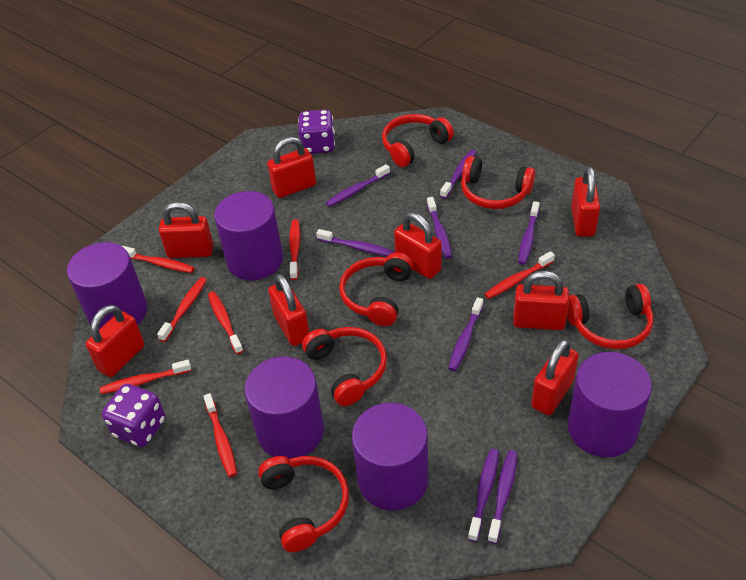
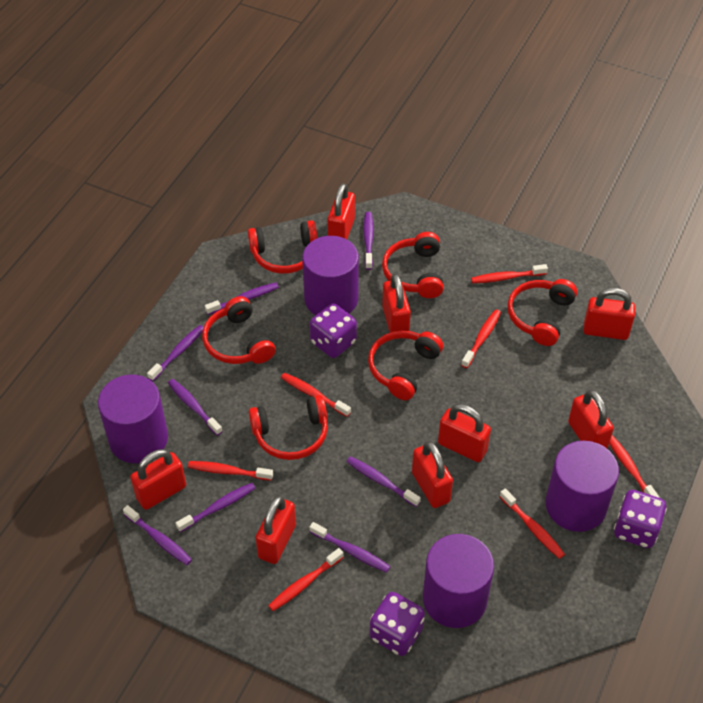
purple cylinder: [67,242,147,329] [214,191,283,280] [244,357,324,459] [352,403,429,511] [568,352,652,457] = 5 -> [98,375,168,463] [302,236,359,315] [423,534,494,628] [545,441,619,532] = 4
purple dice: [102,384,165,447] [298,110,335,154] = 2 -> [309,304,357,358] [370,592,425,656] [614,490,667,548] = 3

